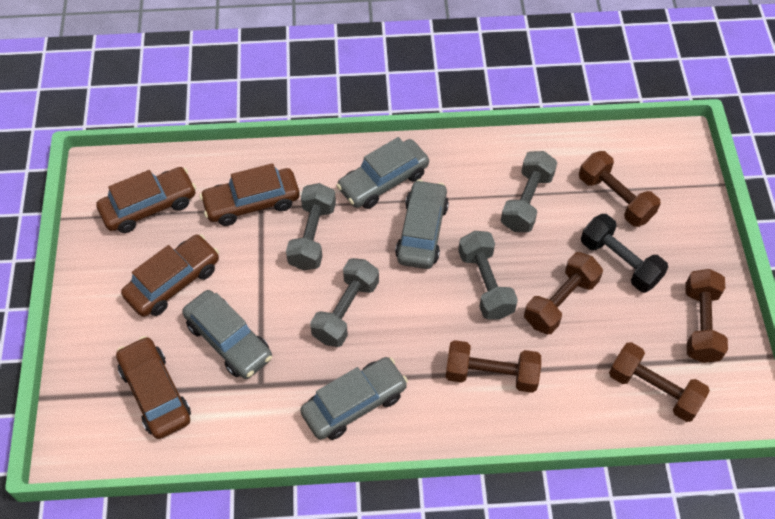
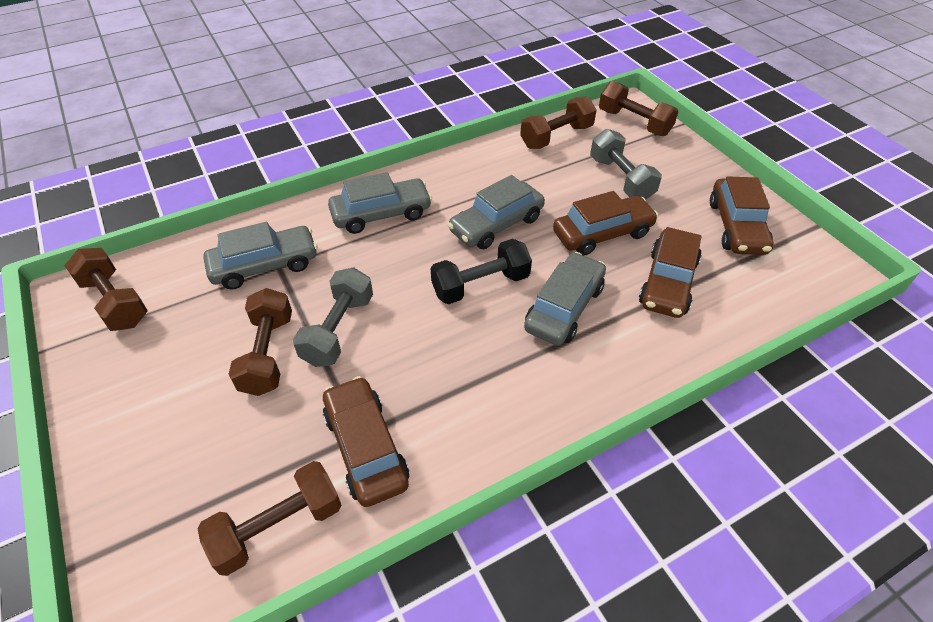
grey dumbbell: [286,183,336,271] [310,258,379,347] [458,231,518,320] [501,151,557,232] = 4 -> [293,267,373,367] [590,129,662,200] = 2

